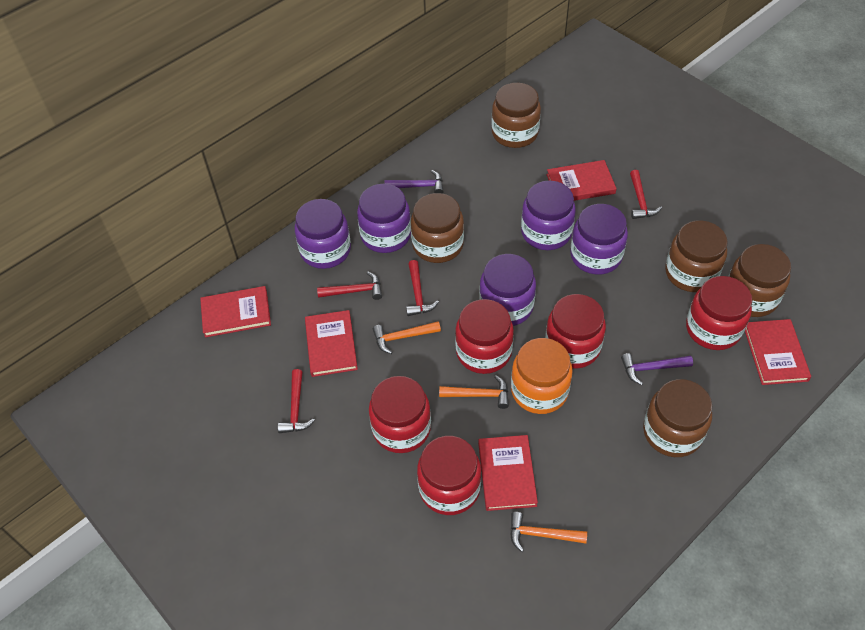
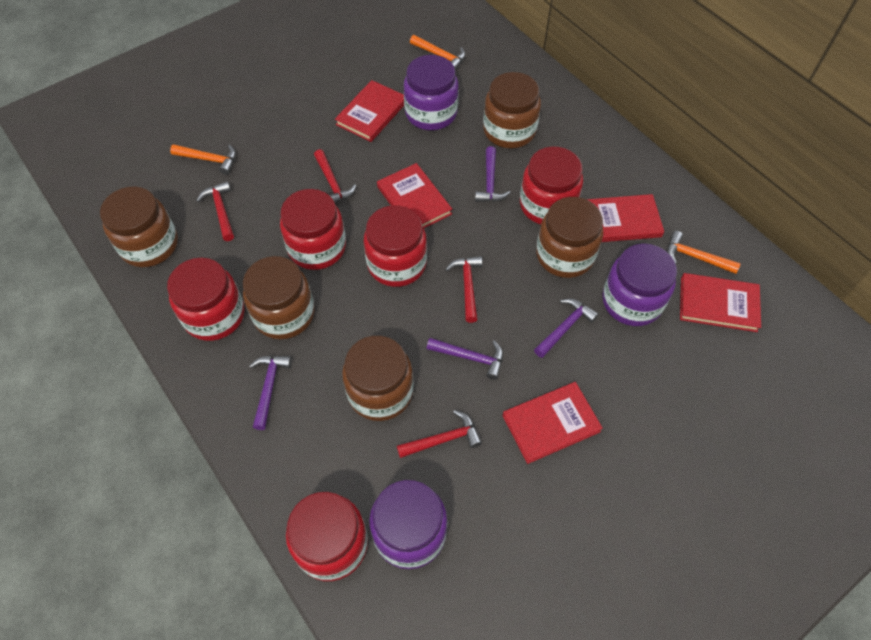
orange jar: [511,338,573,414] = 1 -> none = 0
purple hammer: [384,170,444,194] [621,353,693,385] = 2 -> [250,356,292,430] [426,338,503,380] [475,146,510,202] [534,299,599,358] = 4
purple jar: [295,199,351,269] [357,184,411,253] [479,254,536,326] [521,181,576,250] [570,204,628,275] = 5 -> [369,480,447,569] [404,55,459,130] [602,243,677,326] = 3

